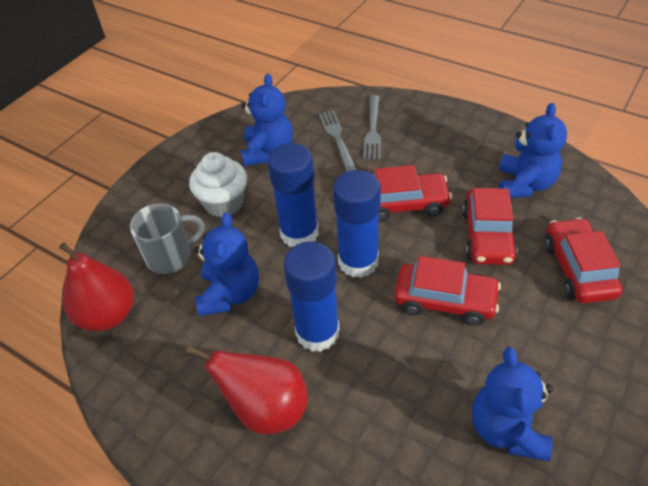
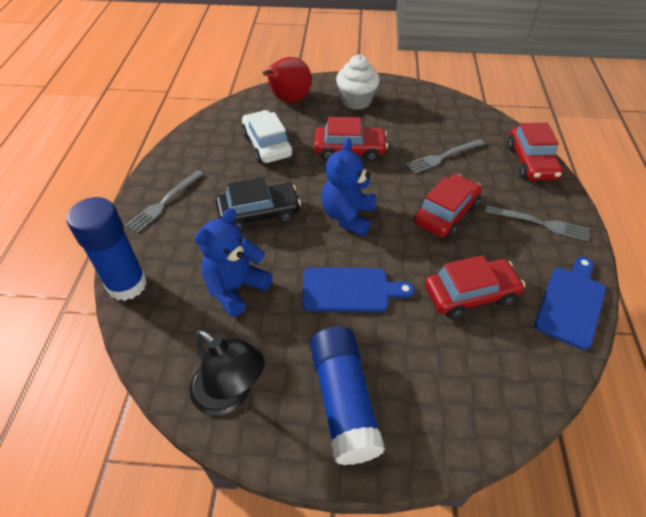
black car: none = 0 -> [216,177,301,231] = 1
black lamp: none = 0 -> [189,330,265,415] = 1
blue cutting board: none = 0 -> [302,267,415,312] [535,256,606,350] = 2
blue glue stick: [268,143,319,247] [283,241,339,352] [333,170,381,278] = 3 -> [67,197,147,301] [310,326,385,465] = 2
blue teddy bear: [194,213,259,317] [241,74,293,166] [472,347,553,461] [499,103,567,198] = 4 -> [195,208,273,317] [321,138,376,237] = 2
grey fork: [319,110,357,172] [363,95,381,160] = 2 -> [125,170,204,233] [406,139,485,174] [485,205,589,242] = 3
grey mug: [130,203,205,274] = 1 -> none = 0
red pear: [59,242,134,331] [186,345,308,434] = 2 -> [263,57,312,103] = 1
white car: none = 0 -> [241,110,293,164] = 1

